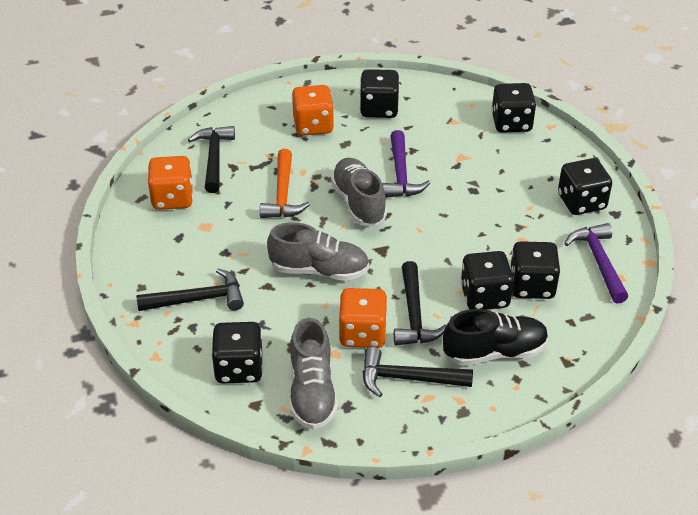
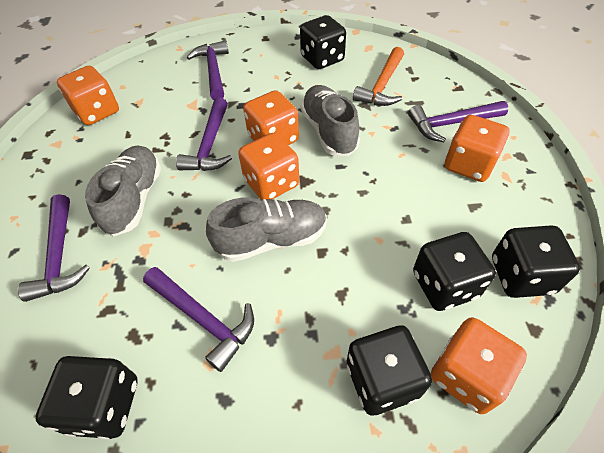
black dice: [211,322,263,384] [360,69,399,118] [460,251,514,310] [491,83,536,133] [510,241,561,299] [558,158,612,215] = 6 -> [36,356,138,440] [300,15,346,69] [347,325,432,415] [413,232,496,311] [492,225,580,298] = 5
black hammer: [136,269,244,311] [188,126,235,193] [363,347,473,397] [394,261,447,345] = 4 -> none = 0
black shoe: [443,309,549,366] = 1 -> none = 0
orange dice: [148,156,193,210] [292,85,334,136] [338,288,388,348] = 3 -> [57,66,119,125] [238,133,299,199] [243,90,299,145] [431,317,527,414] [445,115,510,182] = 5
purple hammer: [383,130,430,198] [564,223,628,304] = 2 -> [18,194,90,302] [143,267,254,372] [176,97,232,171] [187,40,229,100] [408,101,509,142] = 5

